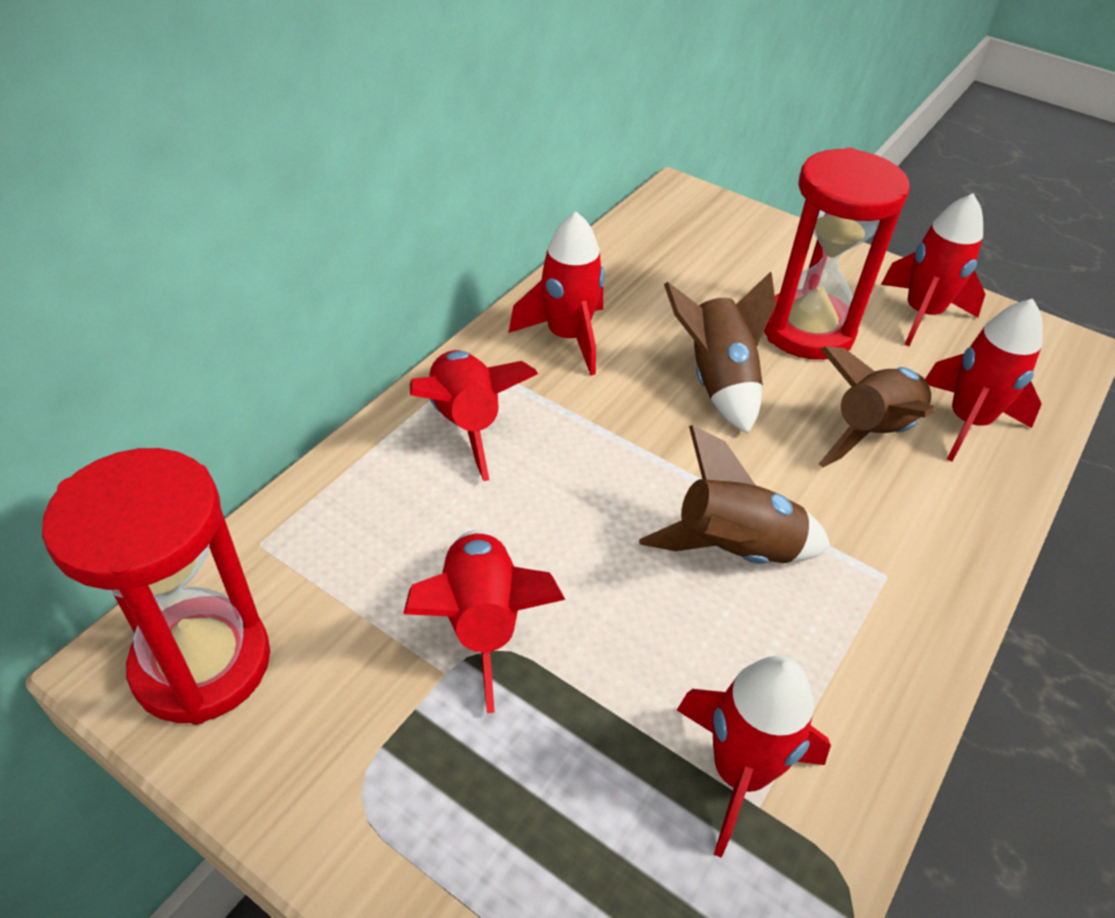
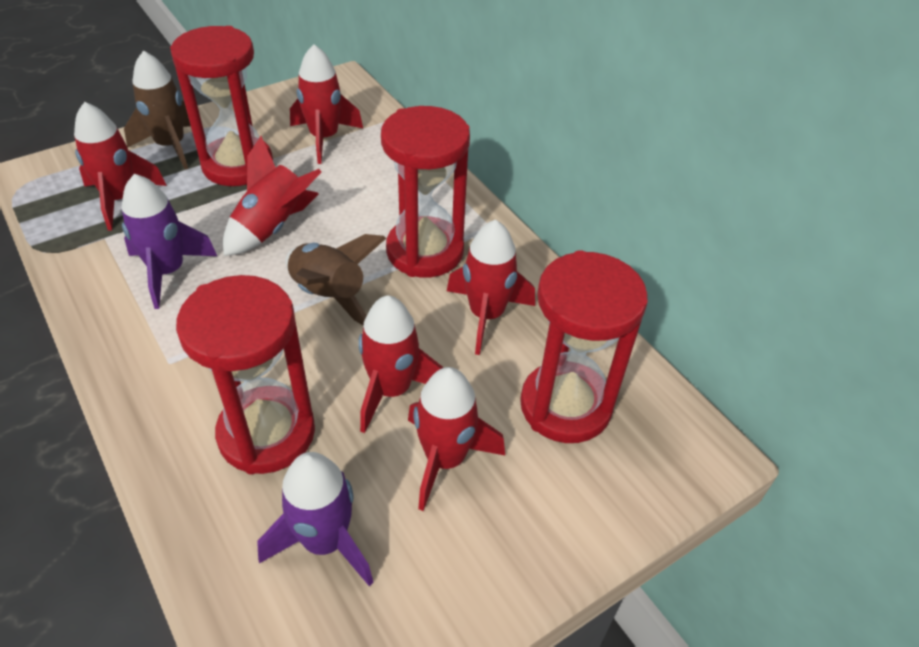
brown rocket: [639,425,831,564] [664,272,776,434] [819,346,935,467] = 3 -> [124,50,191,169] [285,234,386,325] = 2
purple rocket: none = 0 -> [121,174,217,309] [257,452,374,587] = 2
red hourglass: [42,448,270,725] [764,148,910,360] = 2 -> [170,26,273,186] [176,275,315,474] [381,106,470,277] [520,250,648,443] = 4

